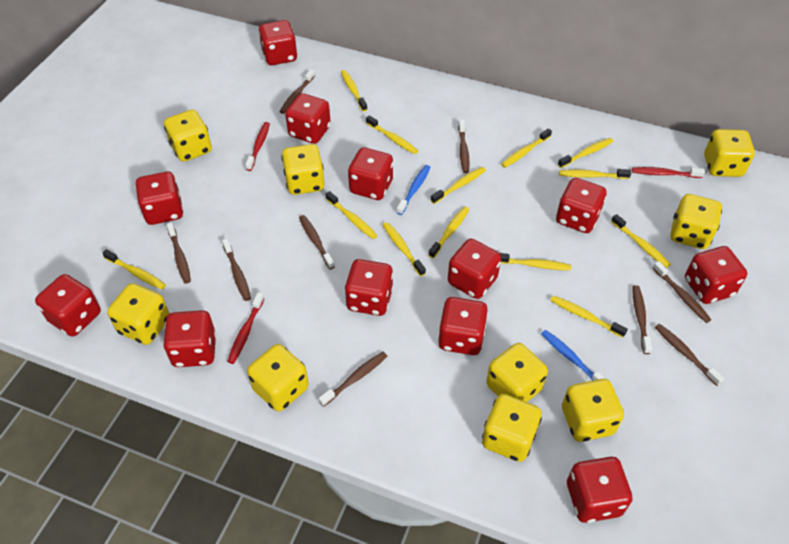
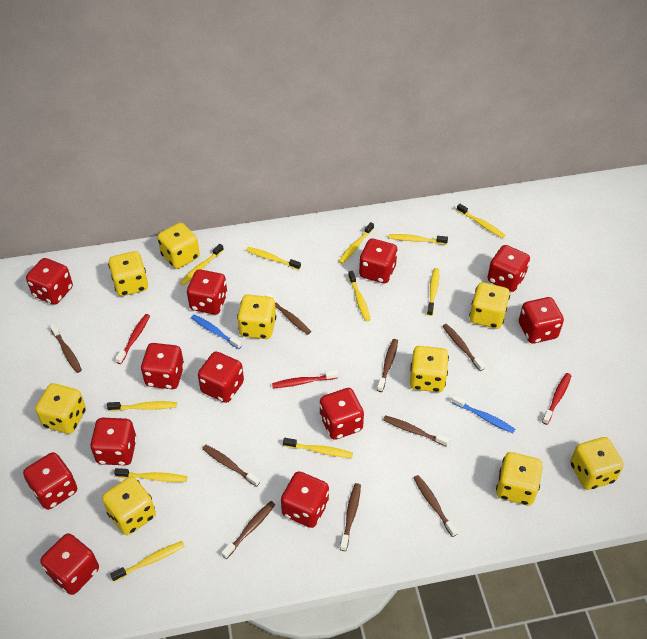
yellow toothbrush: [102,249,166,289] [326,191,378,239] [341,70,368,111] [366,115,418,154] [383,222,426,276] [428,207,469,258] [431,167,486,204] [499,253,571,271] [501,128,552,168] [550,296,628,338] [558,138,613,168] [559,169,631,179] [611,214,671,268] = 13 -> [107,401,177,411] [110,541,184,582] [114,468,187,482] [180,244,224,286] [246,247,301,270] [283,438,353,458] [338,222,374,264] [348,271,371,321] [389,234,448,245] [427,268,439,316] [457,204,505,238] = 11

